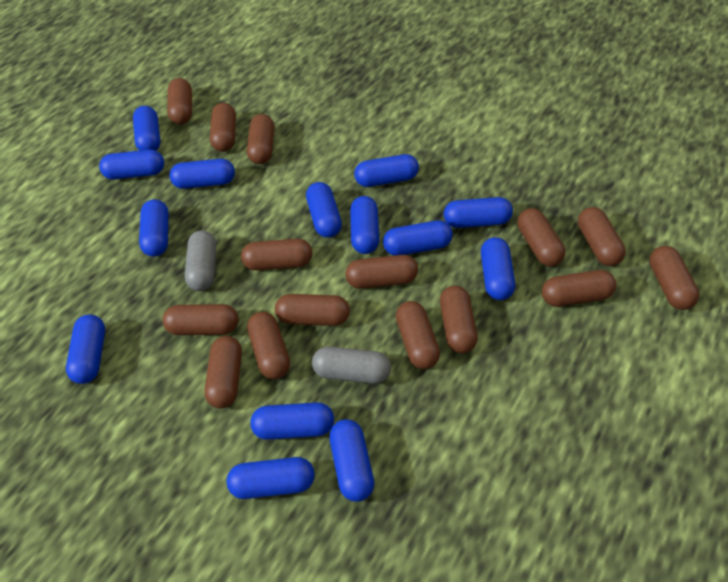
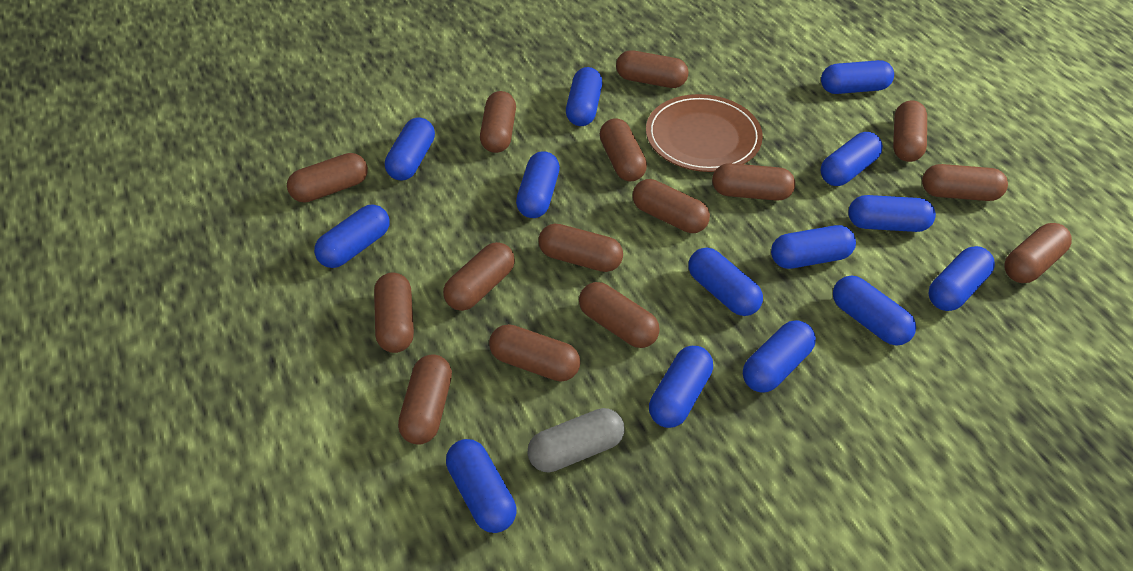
brown plate: none = 0 -> [646,94,763,172] = 1
grey capsule: [185,230,216,291] [312,346,391,384] = 2 -> [528,408,624,472] = 1

